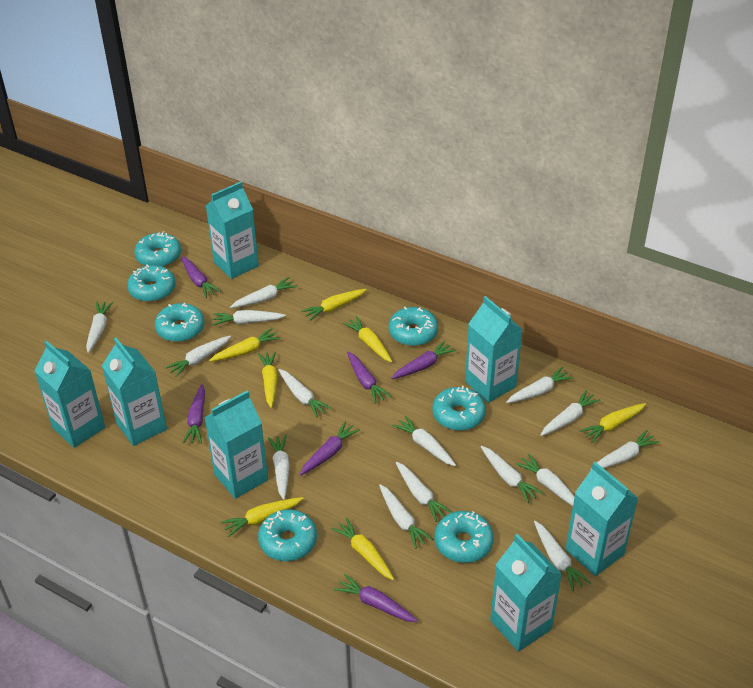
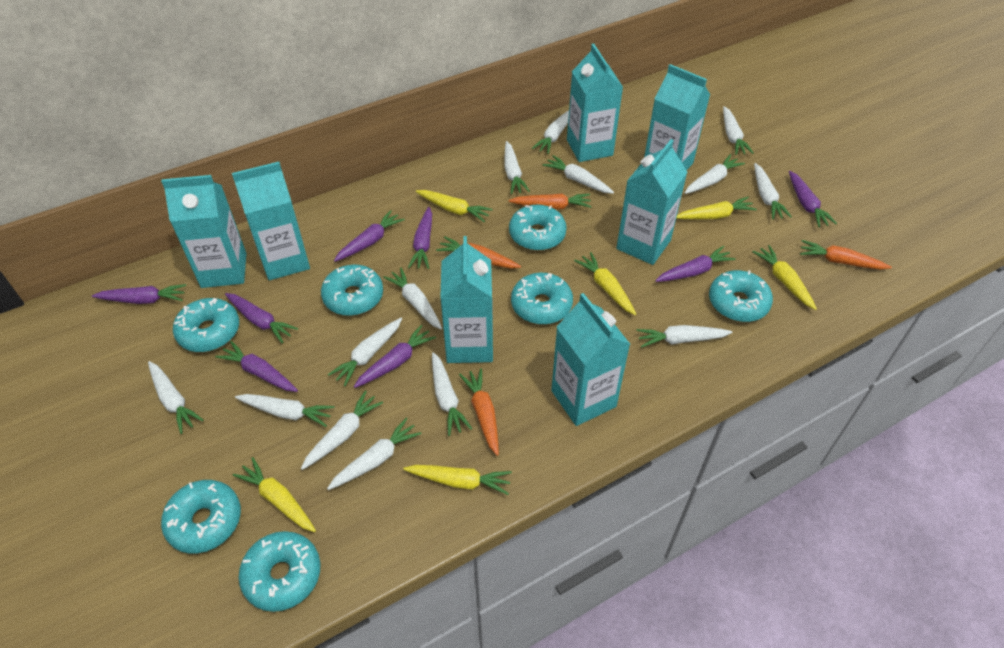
orange carrot: none = 0 -> [436,236,521,269] [459,368,499,456] [509,193,592,209] [800,240,892,270] = 4
purple carrot: [181,256,221,298] [183,384,205,444] [300,421,360,475] [334,574,418,622] [347,351,391,404] [391,340,456,379] = 6 -> [92,284,186,304] [215,341,298,392] [225,293,298,343] [334,210,405,262] [354,325,436,388] [408,207,432,269] [655,246,736,282] [789,171,837,228] = 8
white carrot: [86,301,113,353] [165,335,231,377] [213,310,286,326] [230,277,297,308] [268,435,290,500] [278,369,332,418] [379,484,433,549] [392,415,456,466] [396,462,452,522] [481,446,543,503] [506,367,574,403] [515,454,575,506] [534,521,591,591] [541,390,601,436] [596,430,660,469] = 15 -> [148,361,204,434] [235,394,334,427] [301,390,383,470] [327,418,422,490] [328,318,402,386] [383,268,442,329] [432,352,472,436] [505,141,530,194] [532,110,569,154] [543,155,614,194] [637,325,732,348] [685,154,745,194] [723,106,754,155] [754,163,792,219] = 14
yellow carrot: [209,328,280,362] [221,497,304,537] [258,351,278,408] [301,289,367,321] [331,518,394,580] [343,316,393,363] [580,403,646,443] = 7 -> [233,457,316,532] [403,465,512,495] [416,190,493,222] [574,252,636,315] [676,197,757,219] [752,245,817,310] = 6

